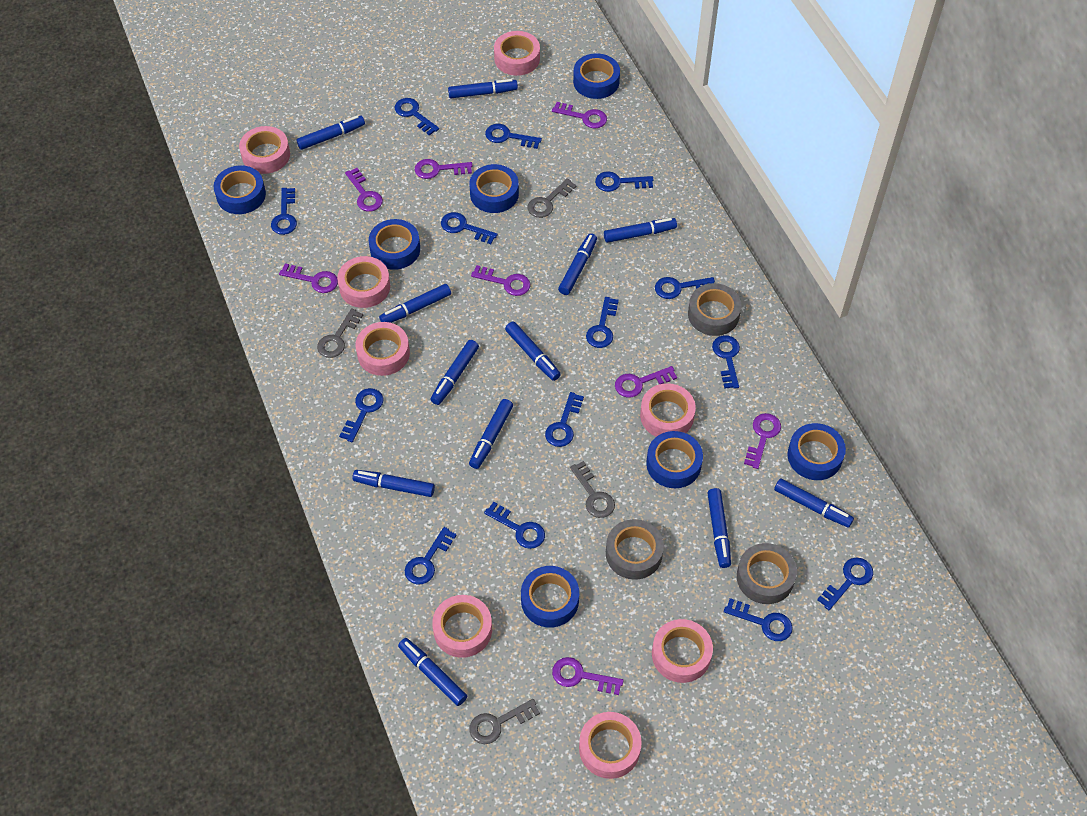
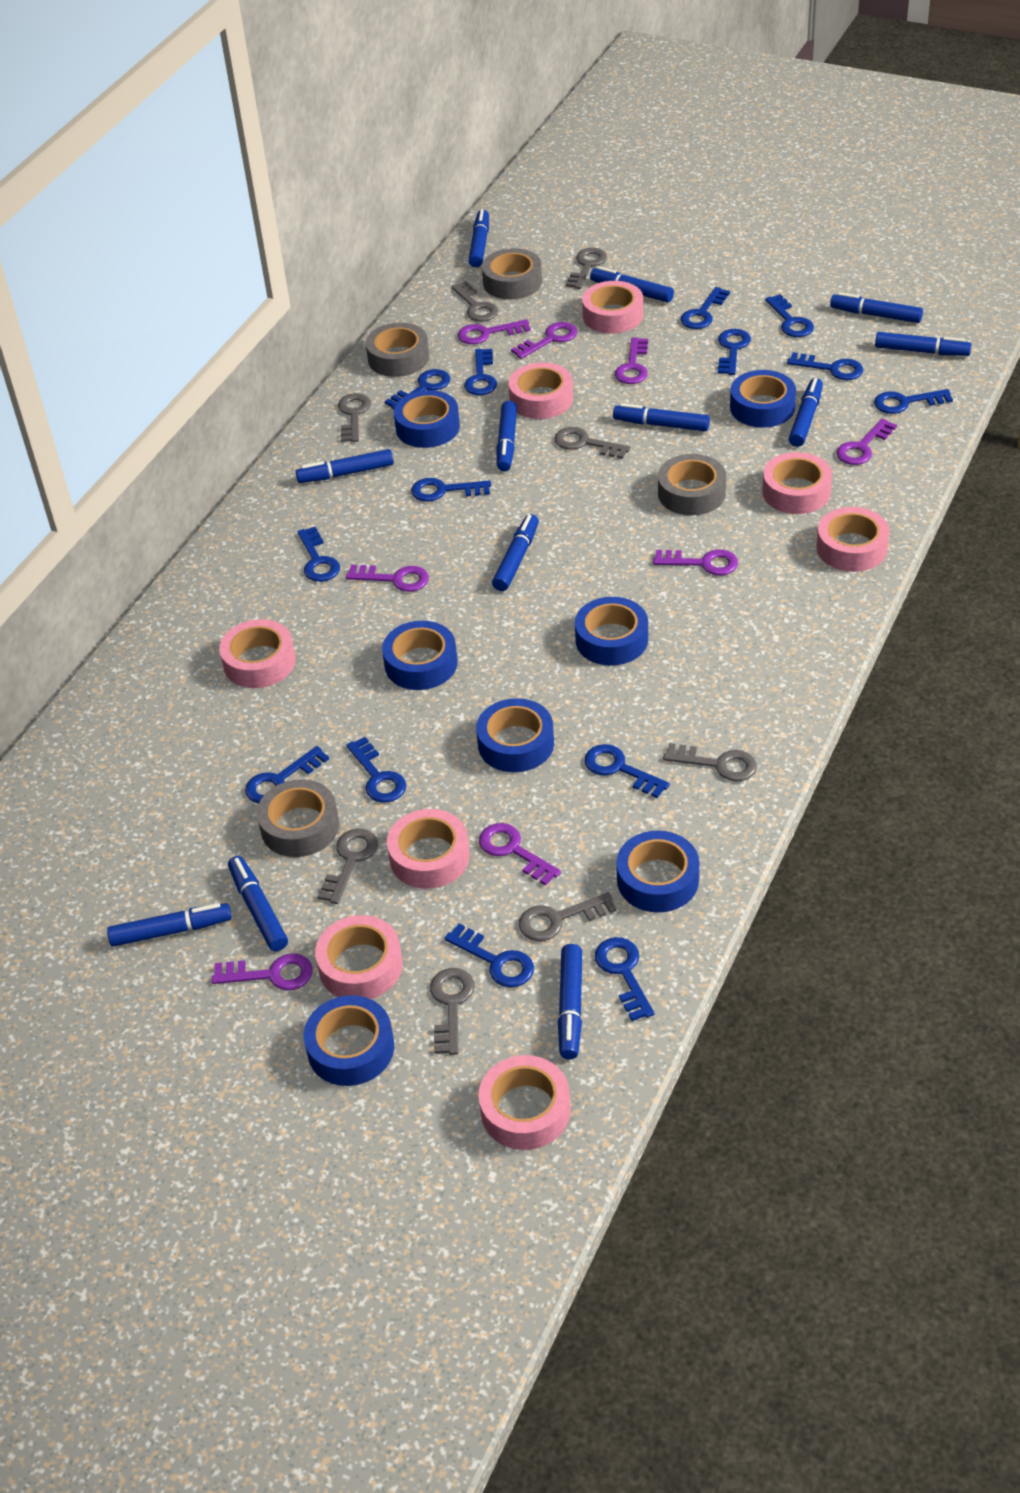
grey key: [317,308,363,358] [469,699,540,744] [527,178,577,218] [570,461,615,518] = 4 -> [317,829,378,904] [338,393,371,442] [430,968,475,1055] [452,281,498,322] [519,892,617,941] [554,427,630,459] [566,248,607,289] [663,743,757,781] = 8
grey tape: [606,519,664,580] [688,283,742,336] [737,543,797,604] = 3 -> [257,779,339,857] [366,323,429,377] [482,248,542,299] [658,454,726,515] = 4

